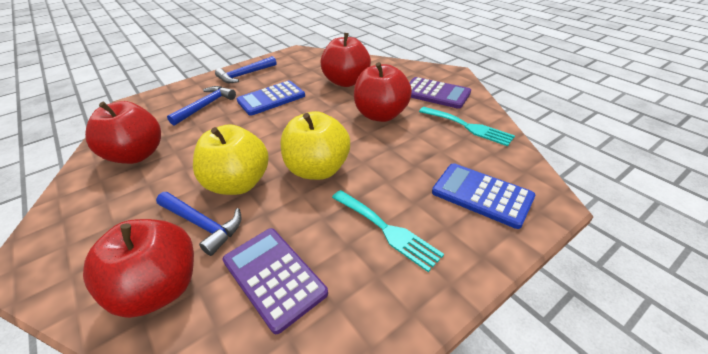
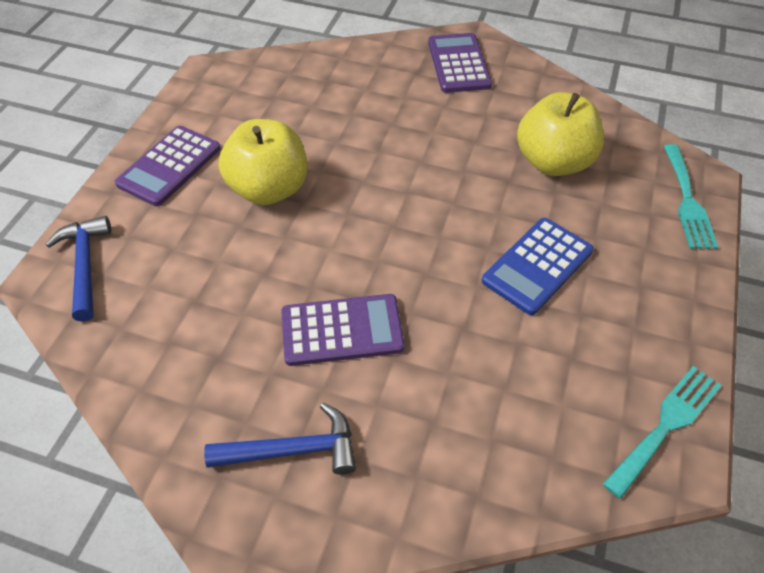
blue calculator: [237,81,305,116] [432,163,536,229] = 2 -> [482,218,594,315] = 1
blue hammer: [156,192,242,256] [167,86,236,126] [215,56,277,83] = 3 -> [46,216,111,322] [204,403,356,475] = 2
purple calculator: [222,228,328,334] [409,77,471,109] = 2 -> [115,126,220,206] [281,294,405,366] [428,33,492,93] = 3
red apple: [83,219,194,318] [85,101,161,164] [321,33,371,87] [354,62,412,122] = 4 -> none = 0

